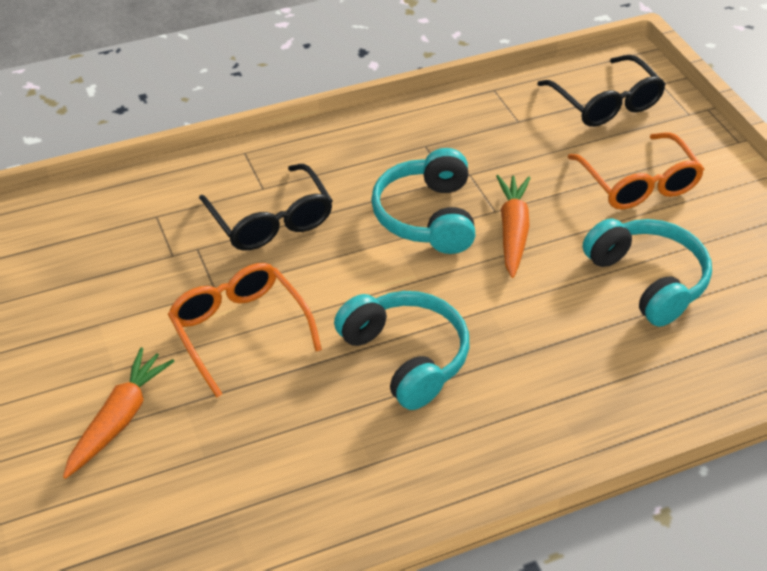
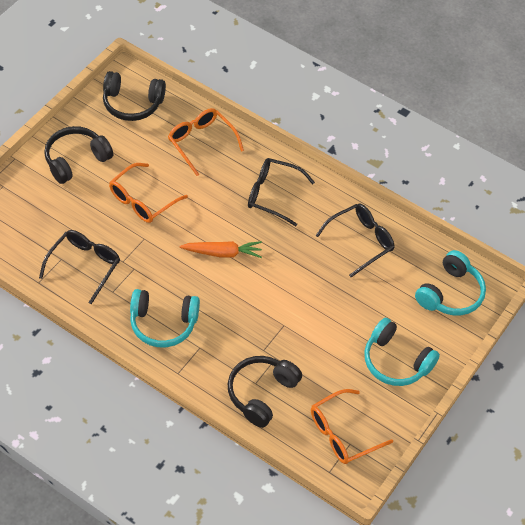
black glasses: [199,164,333,251] [537,55,666,127] = 2 -> [39,230,120,304] [248,158,315,226] [315,204,394,277] = 3
black headphones: none = 0 -> [44,126,113,184] [103,71,166,121] [228,356,302,428] = 3
orange carrot: [63,348,175,479] [496,175,530,278] = 2 -> [180,241,262,258] = 1
orange glasses: [168,263,322,397] [568,133,705,209] = 2 -> [109,163,188,223] [168,108,244,176] [311,389,393,464] = 3

